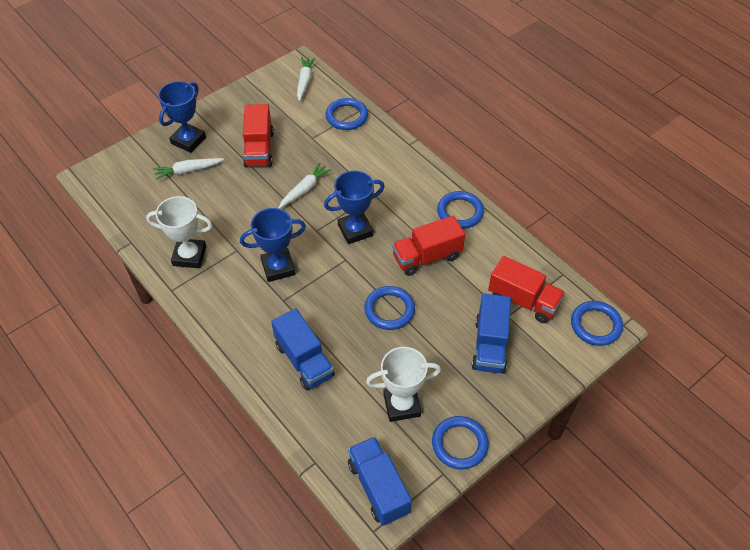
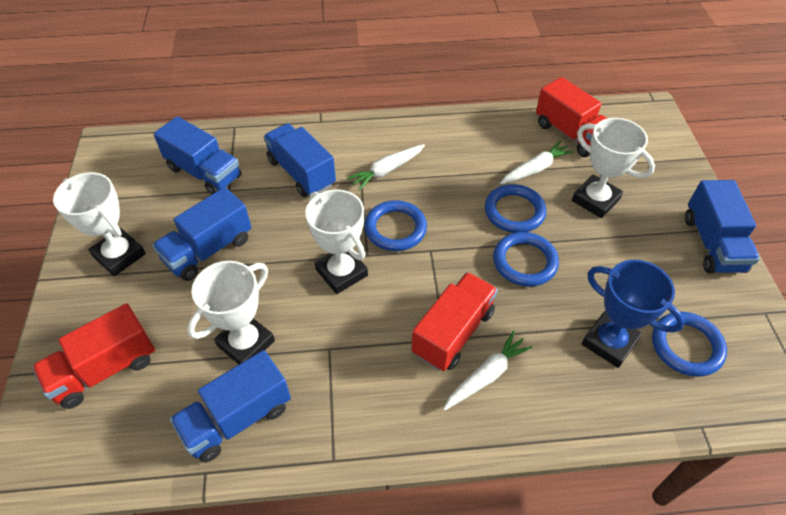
blue ring: [326,98,368,130] [364,286,415,330] [432,416,489,470] [437,191,484,229] [571,301,623,346] = 5 -> [364,200,427,251] [485,184,546,233] [493,232,559,287] [652,312,727,377] = 4
blue trophy: [158,81,206,153] [240,208,306,282] [324,170,385,244] = 3 -> [582,260,685,368] = 1
blue truck: [271,308,335,390] [348,436,412,526] [472,294,511,374] = 3 -> [152,187,252,281] [154,116,241,195] [170,350,291,463] [263,123,336,197] [685,180,760,273] = 5
white trophy: [146,196,212,268] [366,347,441,422] = 2 -> [53,172,146,276] [187,261,275,364] [306,189,368,294] [572,118,655,218] = 4

